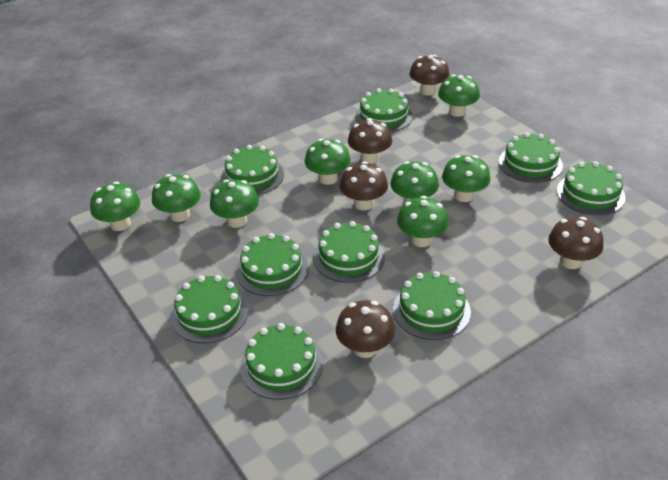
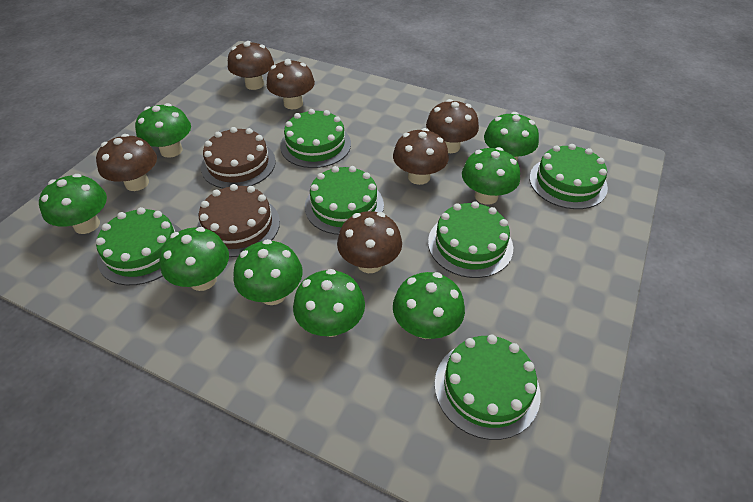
brown cake: none = 0 -> [197,184,280,257] [201,127,276,189] = 2
brown mushroom: [336,300,395,358] [340,161,388,210] [348,118,393,164] [410,55,449,95] [548,217,604,269] = 5 -> [96,134,157,191] [228,41,274,90] [267,59,315,109] [337,211,402,273] [393,128,449,185] [426,99,479,153] = 6
green cake: [171,275,248,343] [221,145,284,195] [236,233,308,296] [240,323,323,400] [313,221,385,283] [355,88,413,132] [393,271,471,340] [499,132,563,183] [557,161,626,215] = 9 -> [96,207,181,285] [280,109,351,168] [305,166,384,235] [428,201,513,278] [434,335,541,440] [529,144,608,209] = 6

